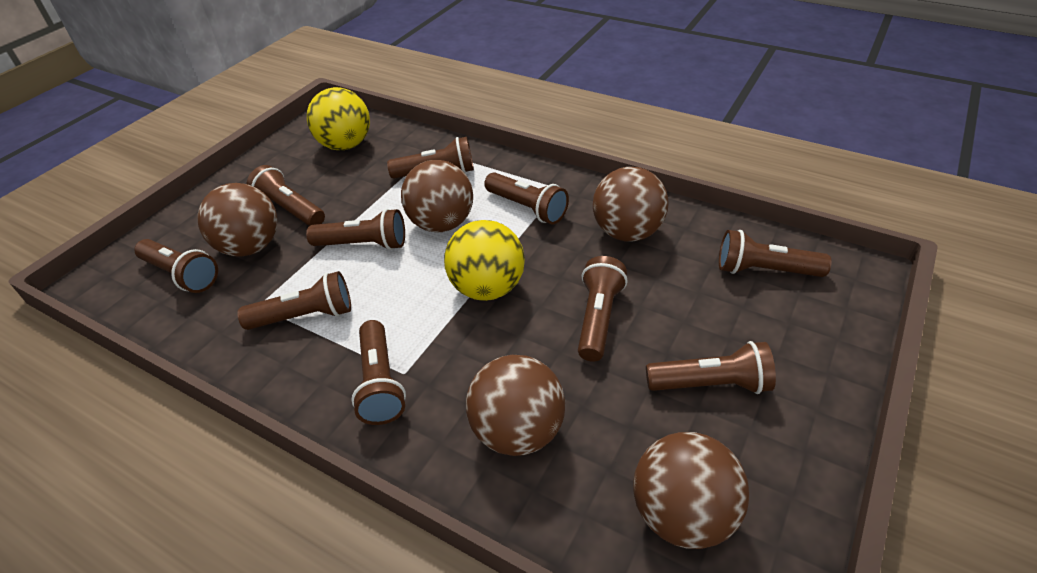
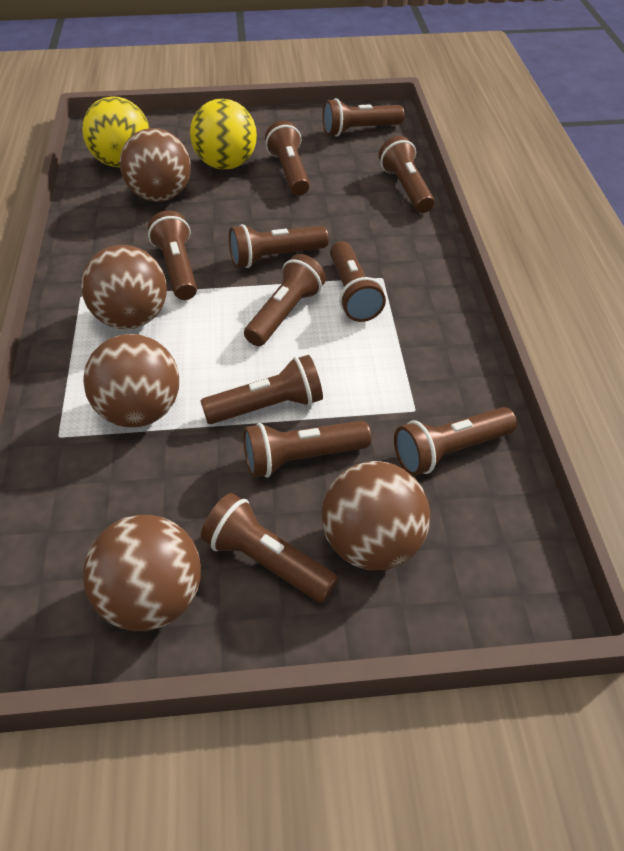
brown flashlight: [135,239,218,293] [237,271,351,330] [247,165,325,226] [306,209,405,250] [351,320,406,425] [387,137,474,179] [484,173,569,224] [578,256,628,362] [646,341,776,394] [719,230,832,277] = 10 -> [148,210,197,300] [201,355,323,424] [201,493,338,603] [229,224,329,268] [243,421,371,478] [244,254,326,346] [265,121,310,195] [322,98,404,137] [330,241,386,322] [379,136,434,213] [394,407,517,476] = 11

